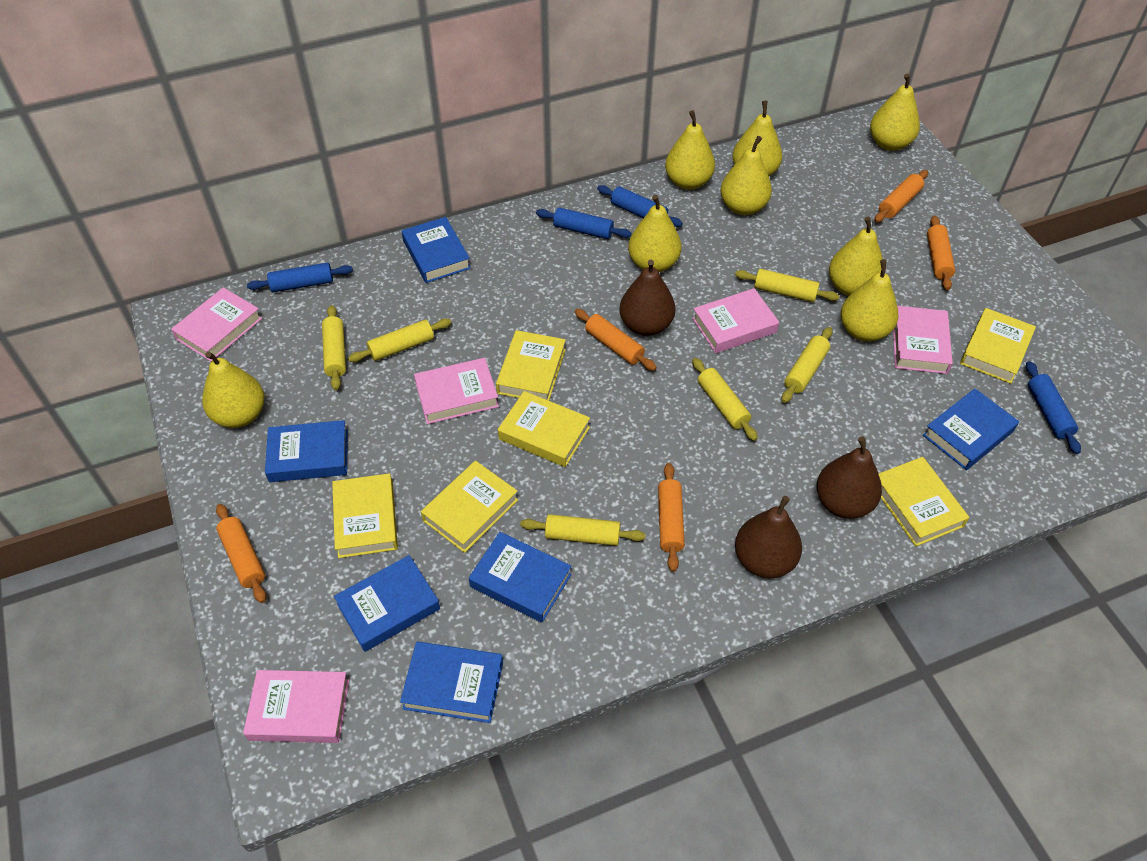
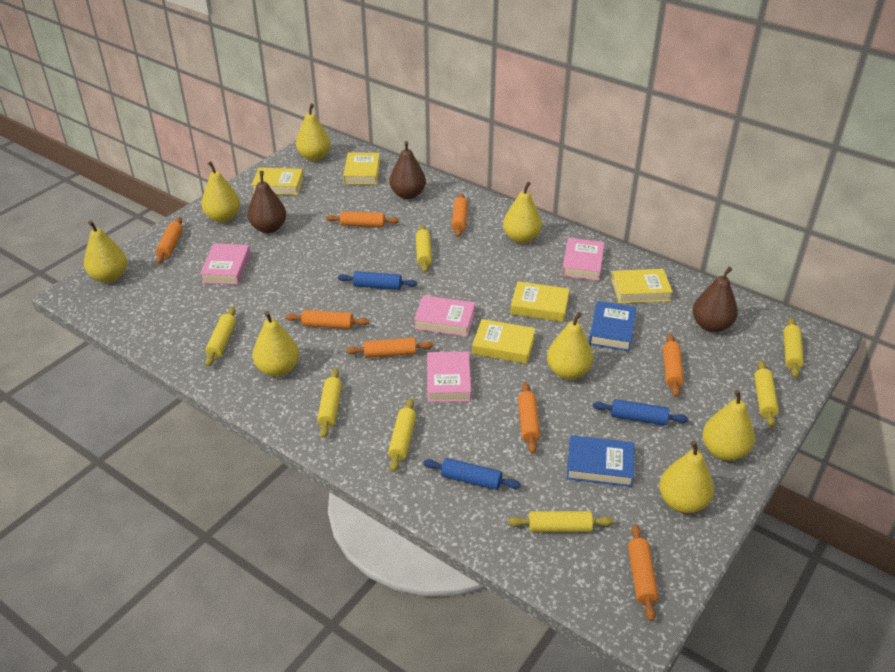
blue book: [265,420,348,482] [334,555,440,652] [400,642,503,723] [402,217,471,283] [469,532,572,622] [923,388,1019,470] = 6 -> [567,435,634,487] [589,301,636,351] = 2
blue rolling pin: [247,263,353,292] [536,207,632,239] [597,185,683,227] [1026,361,1081,454] = 4 -> [338,271,417,290] [423,458,521,490] [593,399,688,425] = 3
orange rolling pin: [216,504,266,603] [575,309,657,371] [658,463,685,572] [874,170,928,223] [927,216,955,290] = 5 -> [156,217,183,264] [285,310,369,329] [326,211,399,227] [346,338,433,358] [452,193,468,237] [518,382,540,454] [628,524,659,621] [663,334,684,397] = 8
pink book: [171,287,262,361] [243,670,349,743] [414,358,499,424] [692,288,779,353] [893,306,953,374] = 5 -> [200,243,251,285] [414,295,475,337] [427,352,471,402] [562,238,604,281] = 4
yellow book: [332,473,398,558] [421,461,518,553] [496,330,566,401] [498,391,590,467] [879,457,969,547] [960,308,1036,384] = 6 -> [252,168,304,195] [343,152,380,185] [472,319,536,364] [510,281,570,322] [611,269,673,303] = 5
yellow rolling pin: [322,305,346,390] [348,318,451,362] [520,514,645,546] [692,358,758,441] [735,269,839,302] [782,327,832,403] = 6 -> [205,307,236,366] [317,368,342,438] [388,398,416,472] [416,225,432,273] [508,511,614,532] [754,360,779,428] [783,318,804,378] = 7

